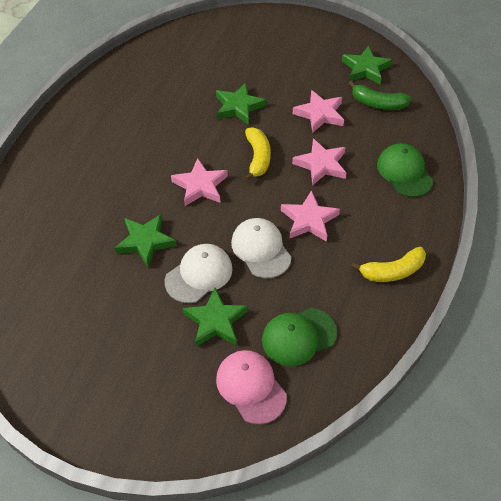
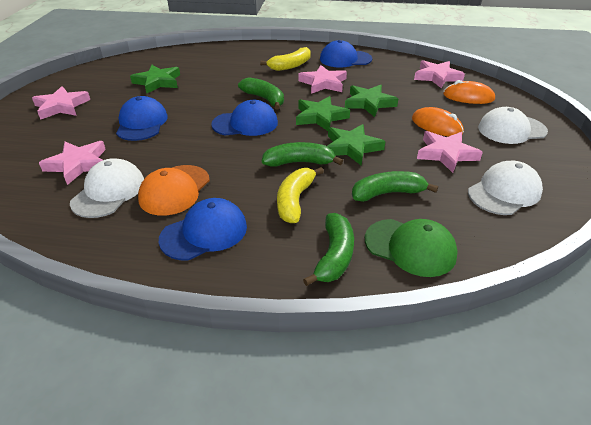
blue cap: none = 0 -> [116,96,168,141] [159,198,247,261] [211,100,278,136] [320,40,372,68] = 4
green banana: [348,81,412,110] = 1 -> [238,77,284,110] [262,142,343,167] [303,213,354,286] [352,171,438,202] = 4
green cap: [262,308,337,366] [377,143,433,197] = 2 -> [365,219,458,277] = 1
orange cap: none = 0 -> [138,165,210,216] = 1
orange mouse: none = 0 -> [412,107,464,137] [443,80,495,104] = 2
pink cap: [216,350,287,425] = 1 -> none = 0
pink star: [171,158,228,206] [281,190,340,242] [292,138,346,186] [293,90,344,133] = 4 -> [32,86,90,120] [39,141,106,185] [298,65,347,94] [414,60,465,88] [417,131,483,173] = 5
white cap: [165,244,233,303] [231,218,292,278] = 2 -> [70,158,144,218] [468,161,543,215] [478,107,548,144] = 3

